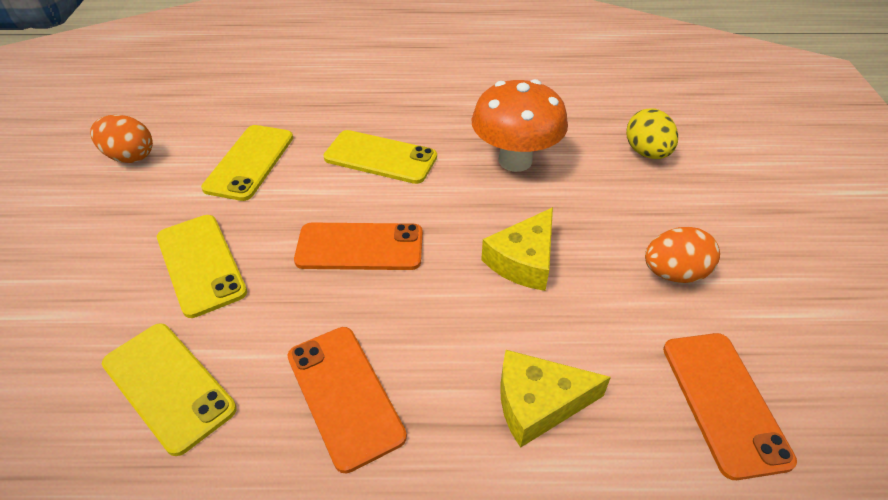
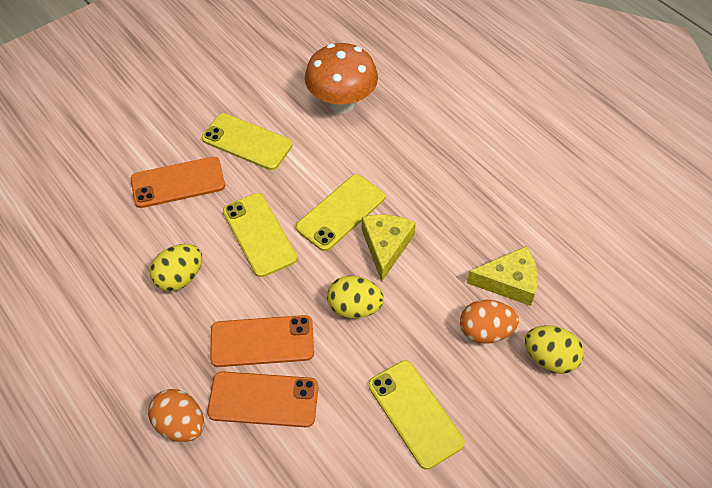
yellow egg: [626,109,678,159] = 1 -> [150,244,202,291] [327,276,384,319] [525,325,584,374] = 3

